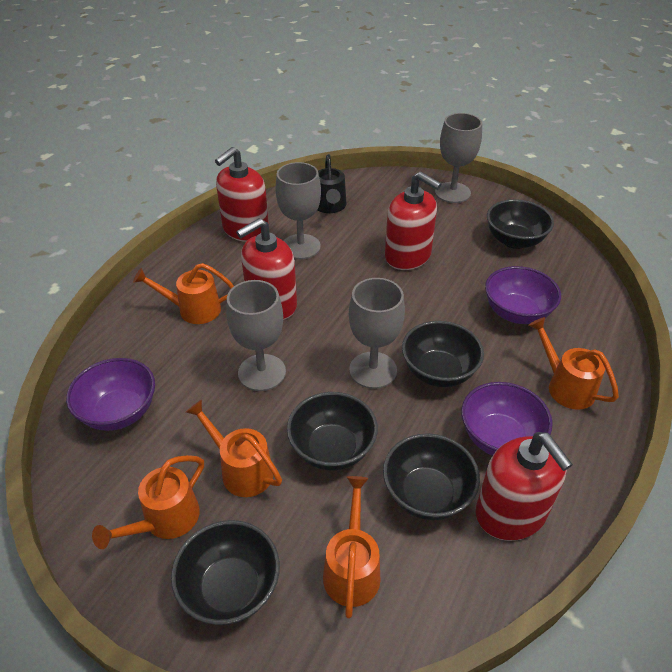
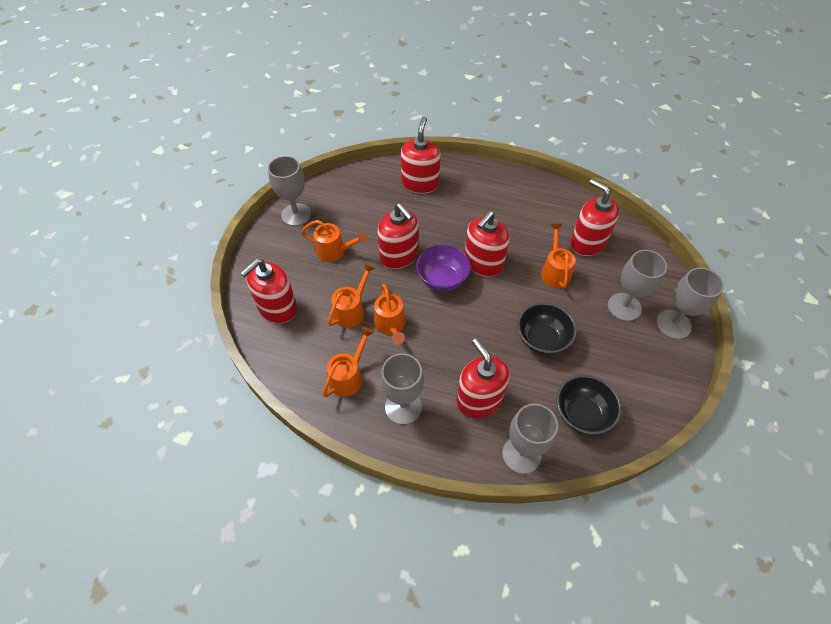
black bowl: [171,520,280,625] [287,392,378,471] [383,433,480,520] [402,321,484,387] [487,199,554,249] = 5 -> [517,303,577,355] [557,375,621,435] = 2
black watering can: [317,154,346,213] = 1 -> none = 0
grey goblet: [227,280,286,391] [275,162,321,259] [349,278,405,389] [435,113,482,203] = 4 -> [268,156,311,226] [380,353,424,425] [502,404,558,474] [608,250,667,321] [656,268,724,339] = 5
purple bowl: [66,358,155,431] [461,382,553,456] [485,266,561,324] = 3 -> [416,245,471,291] = 1
red soap dispenser: [215,147,269,242] [236,218,297,320] [385,172,441,270] [476,432,573,541] = 4 -> [240,259,297,323] [377,203,419,269] [401,117,441,194] [456,338,510,418] [464,211,510,276] [570,179,619,256] = 6

